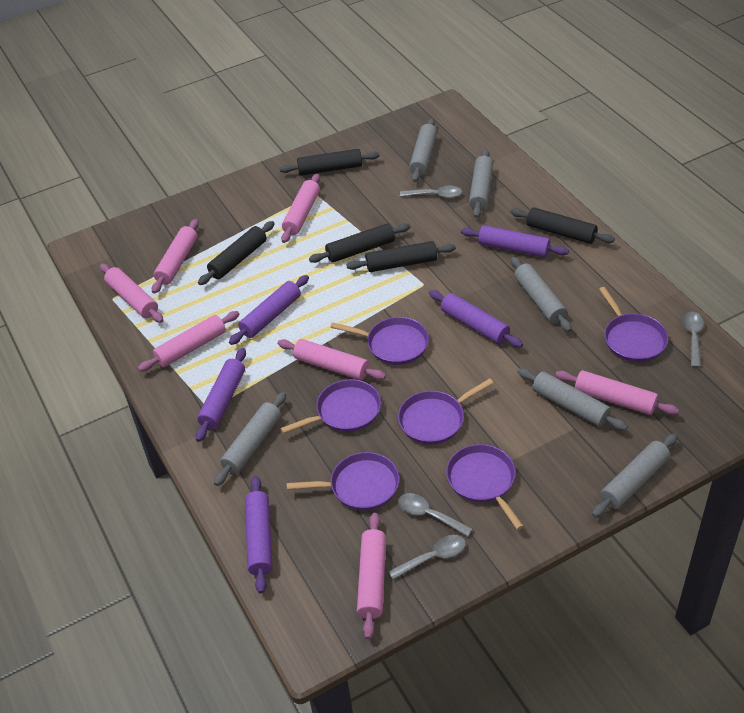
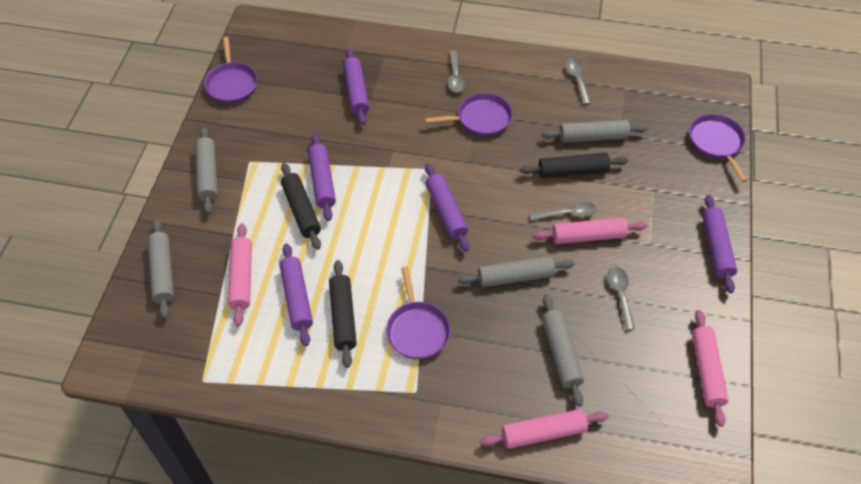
black rolling pin: [198,221,274,285] [279,149,380,176] [309,223,410,263] [346,241,456,272] [511,207,615,244] = 5 -> [281,163,321,250] [329,260,357,368] [520,153,628,178] = 3
grey rolling pin: [214,392,286,486] [409,118,437,182] [469,149,493,218] [511,257,572,332] [518,368,628,431] [592,433,678,518] = 6 -> [147,219,174,319] [195,127,218,214] [458,256,575,287] [542,120,648,143] [542,294,584,407] = 5
pink rolling pin: [100,264,164,323] [138,311,239,372] [152,219,199,294] [278,339,386,380] [281,174,320,243] [357,513,386,639] [555,370,679,415] = 7 -> [228,223,252,326] [480,409,608,449] [533,218,647,244] [692,310,729,427] = 4
purple pan: [280,379,381,434] [287,452,399,510] [330,317,429,365] [398,378,493,444] [446,444,524,530] [599,287,669,362] = 6 -> [204,37,257,104] [386,267,450,359] [425,93,513,136] [689,114,747,182] = 4

